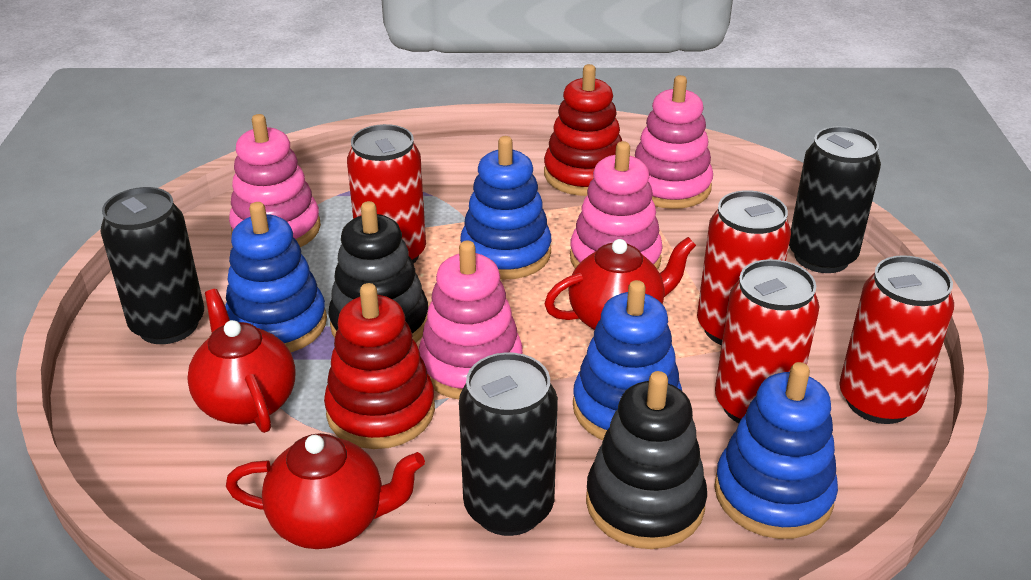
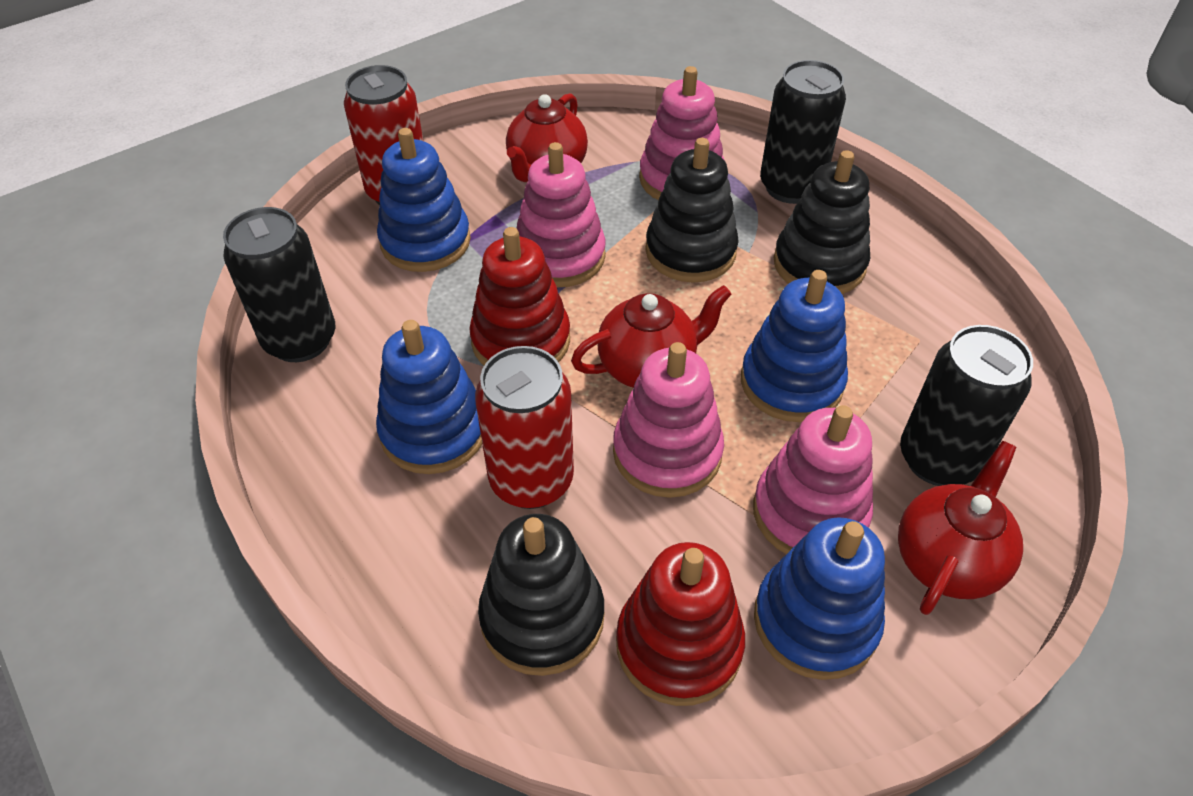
black stacking toy: [328,201,428,342] [586,371,707,549] = 2 -> [478,514,604,676] [645,138,739,283] [774,150,870,294] = 3
red can: [347,124,426,264] [697,190,791,345] [715,259,819,423] [839,255,954,424] = 4 -> [344,65,423,205] [475,346,574,509] = 2

